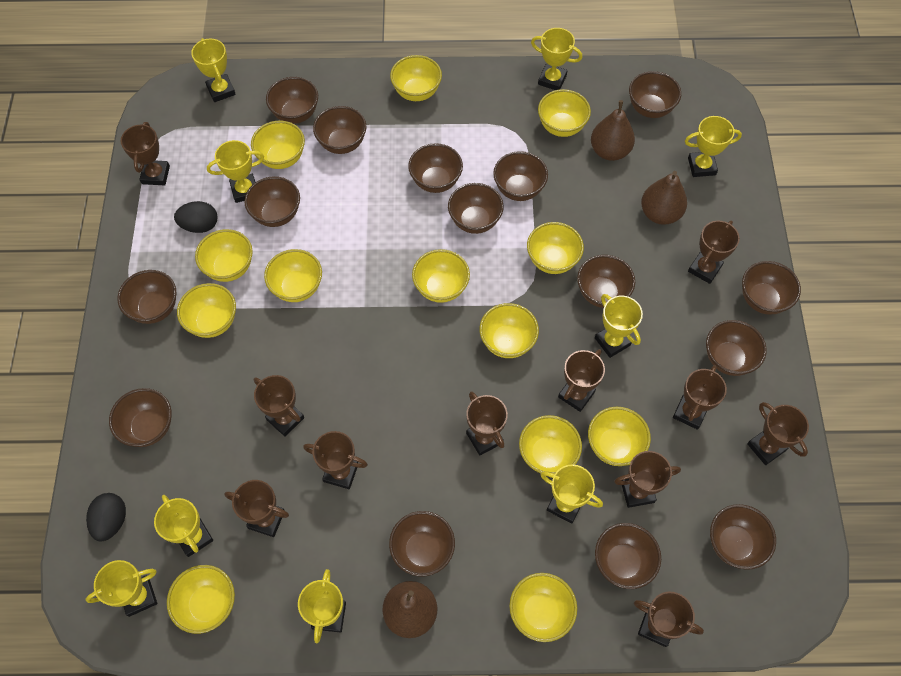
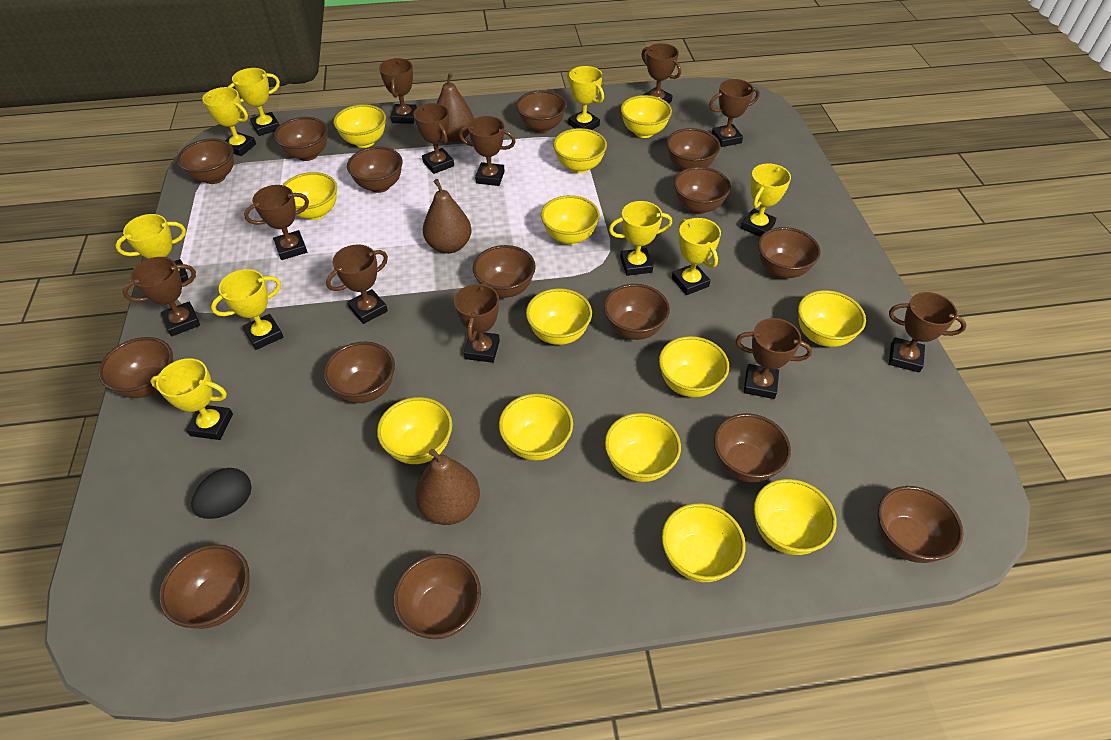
black egg: [86,493,126,542] [174,201,217,233] = 2 -> [191,468,252,519] = 1

